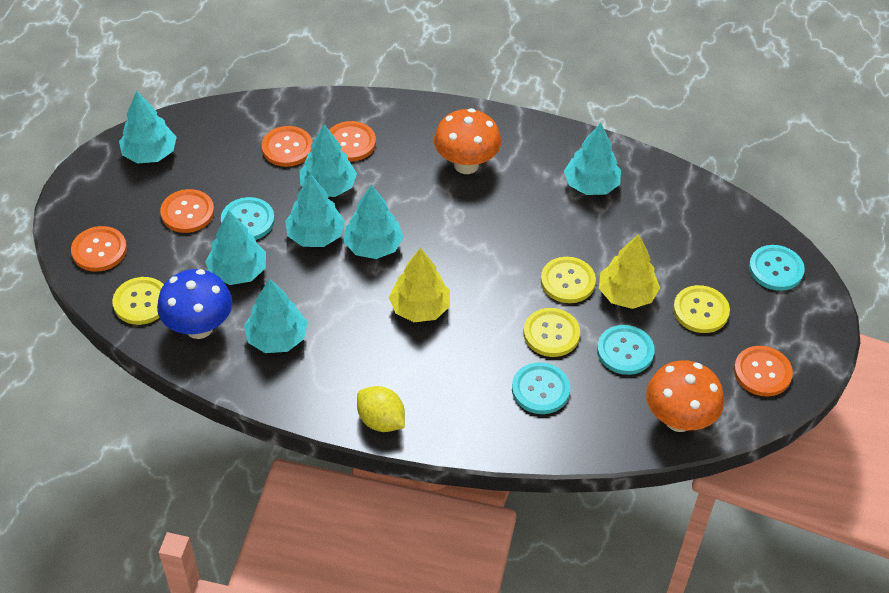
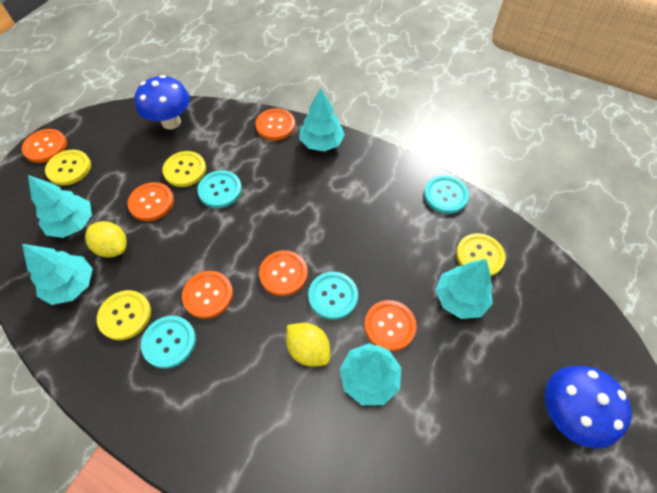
blue mushroom: [157,269,232,339] = 1 -> [135,75,190,130] [545,366,632,449] = 2
orange button: [71,226,127,272] [160,189,214,233] [262,126,313,167] [329,121,376,162] [734,346,793,397] = 5 -> [22,129,67,163] [127,182,174,221] [182,271,233,319] [255,108,295,140] [259,250,308,296] [364,300,417,351] = 6
orange mushroom: [434,108,501,174] [646,360,724,432] = 2 -> none = 0
turquoise tree: [119,91,177,163] [205,210,266,285] [244,278,307,353] [285,174,345,247] [299,124,357,197] [344,185,404,259] [564,123,621,195] = 7 -> [22,244,93,305] [28,175,92,238] [299,88,345,151] [340,343,401,405] [435,259,493,319] = 5
yellow lemon: [357,386,405,432] = 1 -> [85,221,127,257] [286,323,330,367] = 2
yellow tree: [389,248,450,322] [599,234,660,309] = 2 -> none = 0

